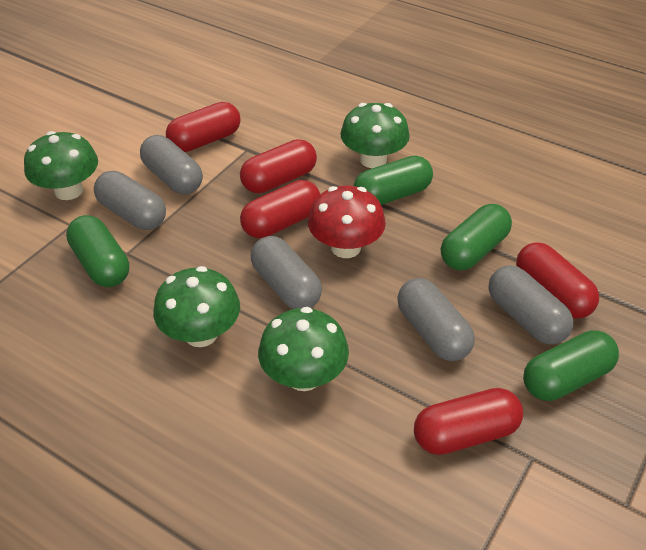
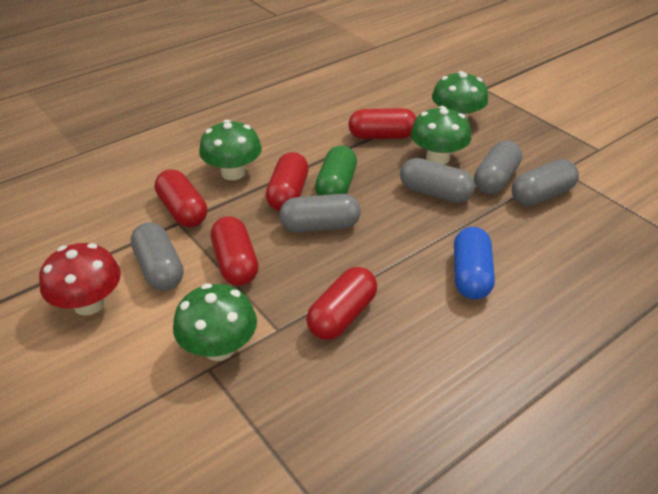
blue capsule: none = 0 -> [454,227,495,299] = 1
green capsule: [66,215,129,287] [353,155,433,205] [441,204,512,270] [523,330,619,401] = 4 -> [315,145,357,195] = 1

